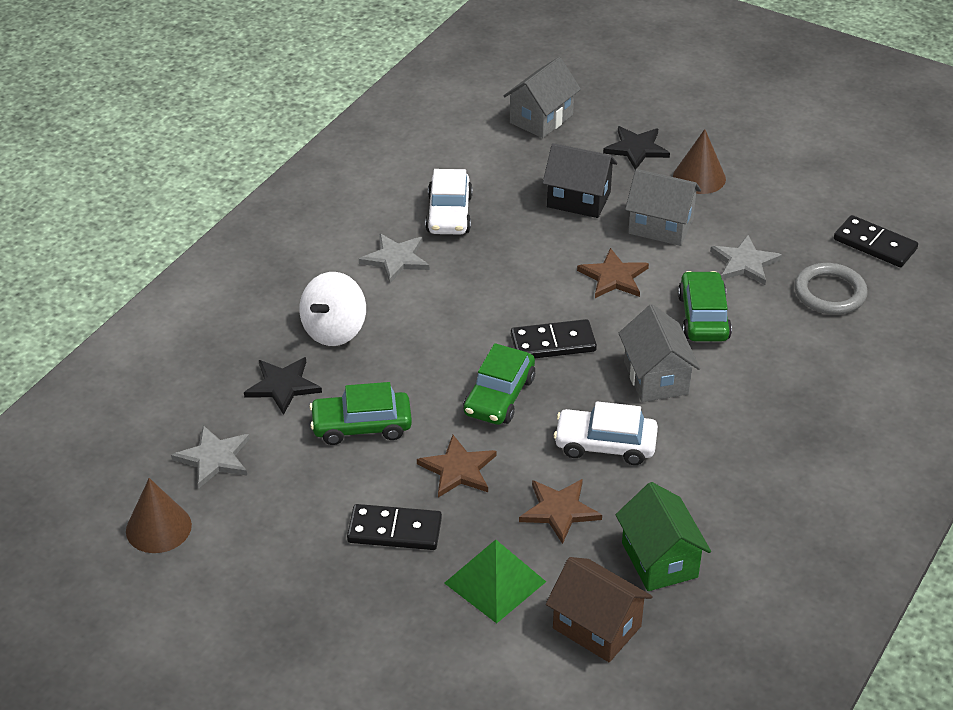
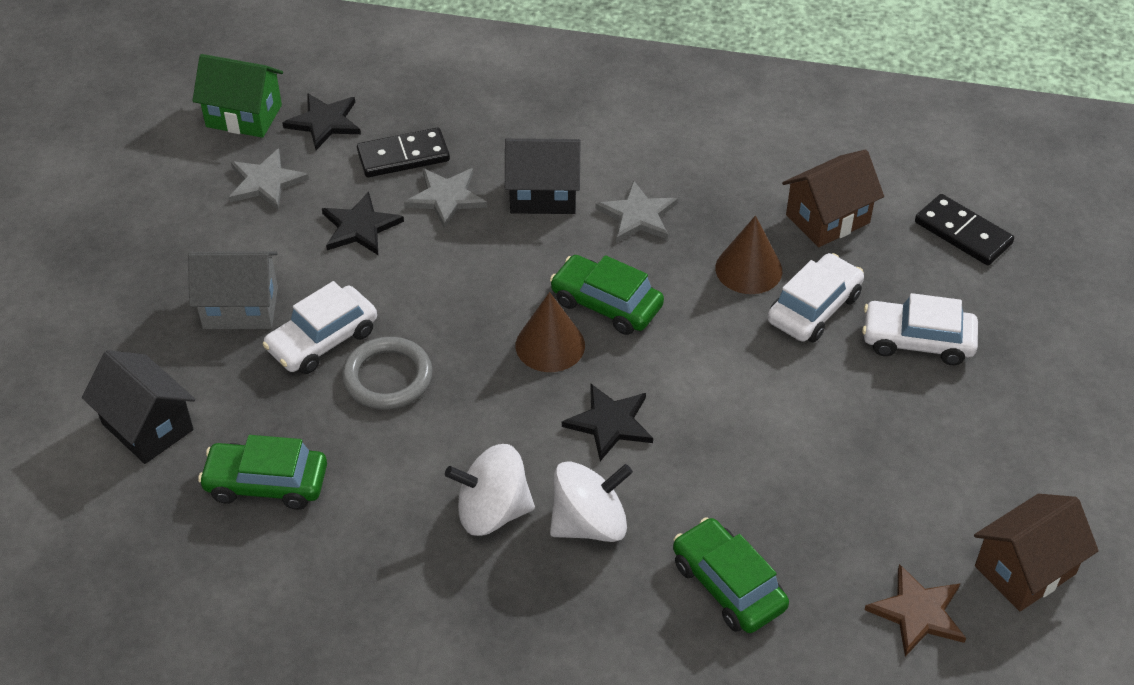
black domino: [347,504,442,550] [511,319,597,358] [834,215,918,267] = 3 -> [357,128,450,177] [915,194,1014,265] = 2
black house: [543,143,617,218] = 1 -> [82,350,195,464] [505,138,581,214] = 2
black star: [244,357,322,415] [603,126,670,170] = 2 -> [282,93,361,150] [322,192,404,255] [562,384,653,461] = 3
brown house: [546,557,652,662] = 1 -> [782,149,884,247] [974,494,1099,611] = 2
brown star: [417,435,497,498] [519,479,602,544] [577,248,649,298] = 3 -> [864,564,966,657] = 1
green pyramid: [444,540,546,623] = 1 -> none = 0
grey house: [503,57,581,138] [619,304,700,402] [625,169,701,246] = 3 -> [188,252,278,329] = 1
white car: [425,169,473,235] [554,401,658,465] = 2 -> [262,281,377,374] [767,253,864,343] [862,293,978,365] = 3
white spinning top: [299,272,366,346] = 1 -> [445,444,535,536] [550,462,633,542] = 2

